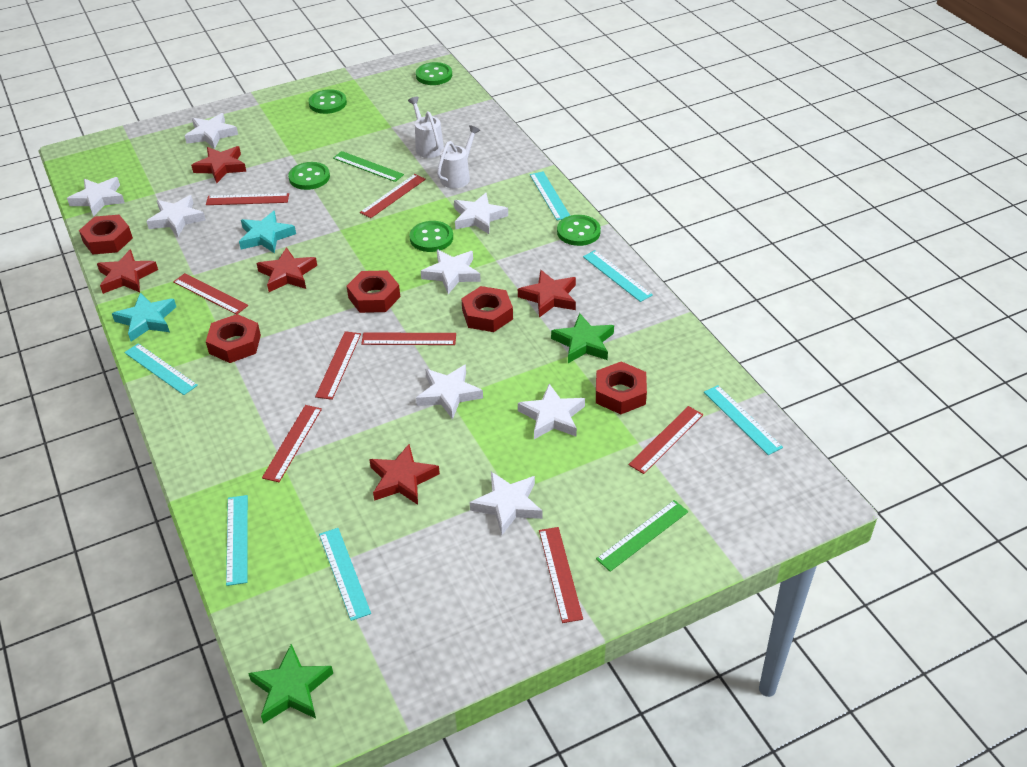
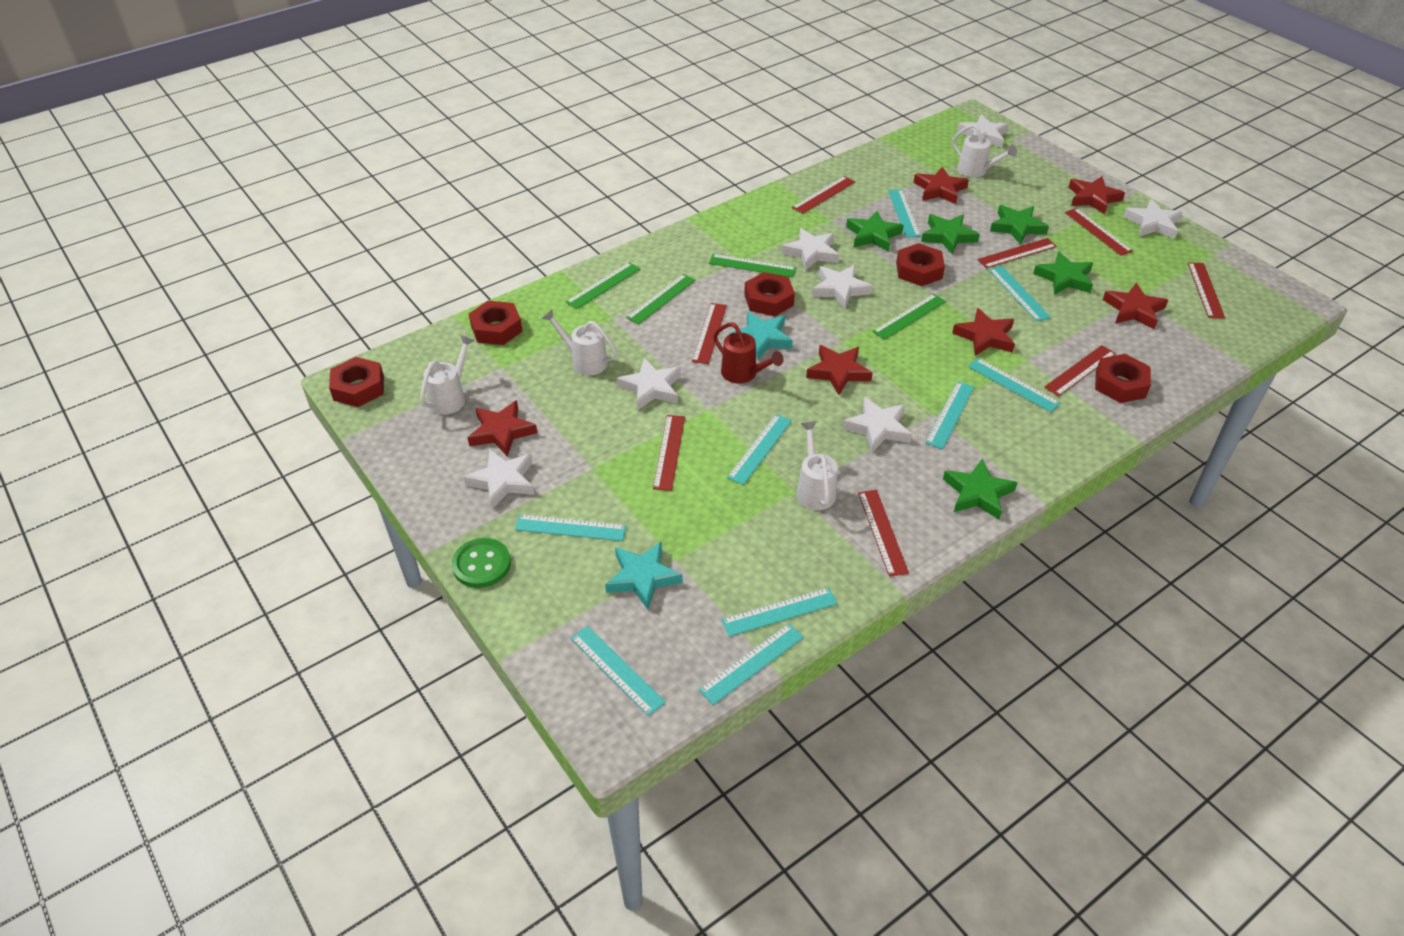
green button: [288,162,330,190] [308,89,347,114] [410,221,453,252] [416,62,452,85] [557,215,601,246] = 5 -> [452,538,511,588] = 1
green ruler: [333,151,404,182] [596,500,688,572] = 2 -> [566,262,640,309] [626,274,696,325] [709,254,796,278] [872,294,946,340] = 4
green star: [248,644,333,724] [551,313,614,363] = 2 -> [846,211,904,251] [921,214,980,254] [943,458,1018,519] [990,205,1049,245] [1033,251,1093,295] = 5
red star: [97,249,158,294] [191,146,246,183] [256,247,317,292] [369,444,440,505] [518,270,576,317] = 5 -> [468,400,537,457] [806,345,873,395] [913,167,969,204] [952,308,1015,356] [1069,176,1125,214] [1103,283,1168,329] = 6
red watering can: none = 0 -> [713,322,784,384] = 1
turquoise ruler: [124,343,198,395] [226,495,248,586] [319,528,371,621] [530,172,570,220] [583,250,653,302] [704,385,783,455] = 6 -> [515,514,626,541] [571,626,666,716] [699,623,804,705] [721,588,838,637] [727,414,792,485] [888,189,921,238] [925,381,974,449] [968,358,1061,412] [989,266,1051,322] = 9
white star: [67,177,125,217] [146,195,206,236] [185,113,238,149] [416,364,483,419] [421,249,481,294] [454,193,508,234] [470,472,542,535] [518,384,585,439] = 8 -> [464,449,534,509] [617,358,681,410] [782,228,839,270] [812,265,873,309] [843,397,912,452] [957,114,1009,148] [1123,199,1183,239] = 7
white watering can: [408,97,444,158] [437,125,480,188] = 2 -> [420,335,474,415] [542,309,617,375] [797,422,838,510] [952,124,1017,177] = 4

